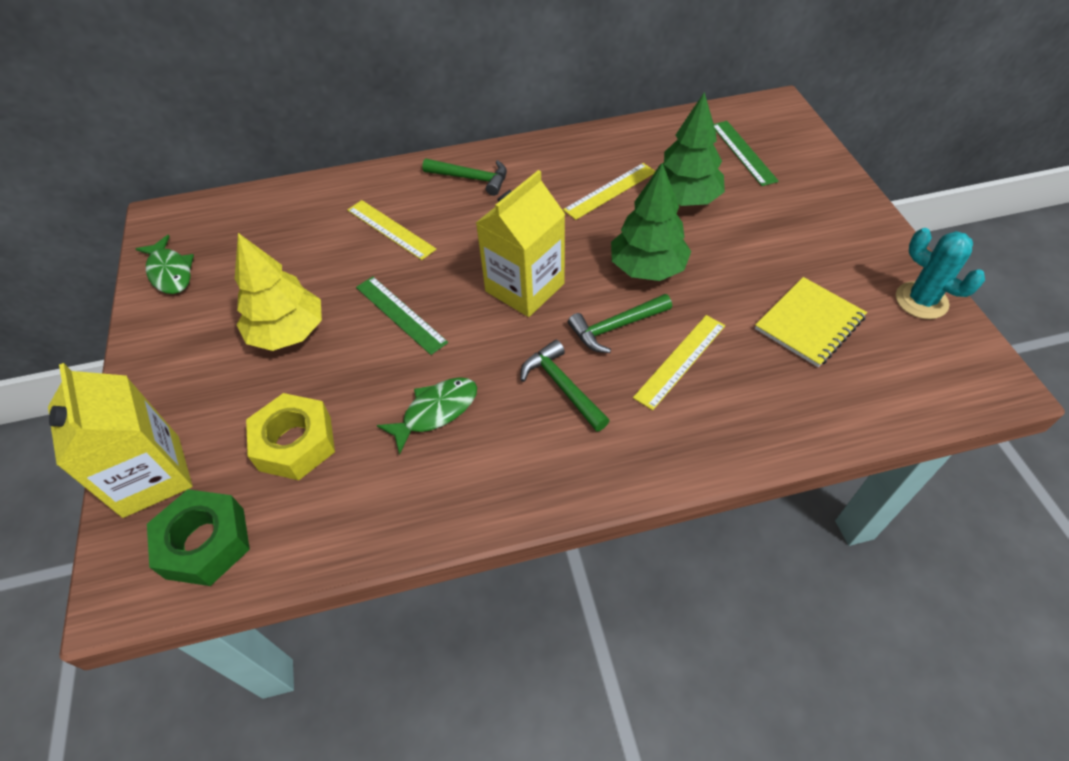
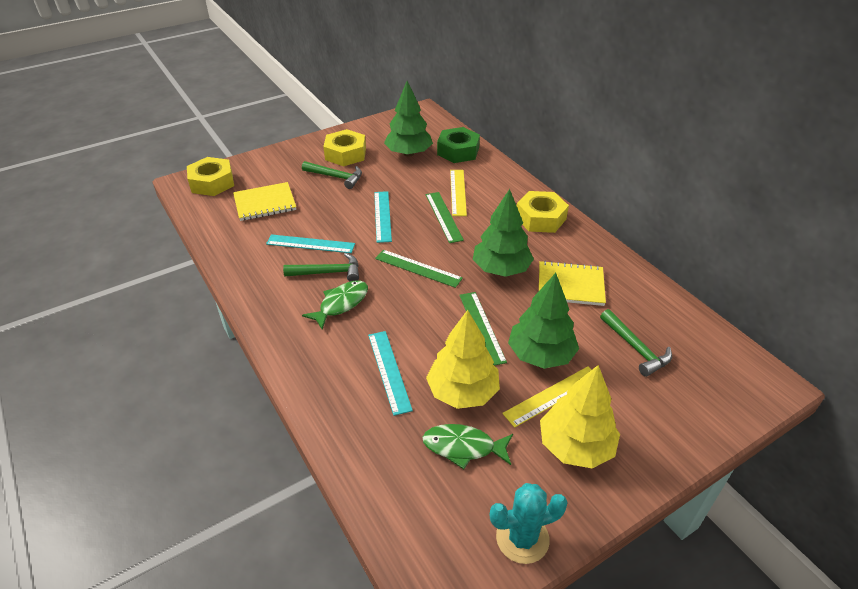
green ruler: [356,276,448,355] [714,121,779,186] = 2 -> [375,250,463,288] [426,192,464,243] [459,292,507,366] = 3
green tree: [611,163,691,281] [652,92,725,206] = 2 -> [384,81,433,157] [473,189,534,277] [508,273,579,369] = 3
turquoise ruler: none = 0 -> [266,234,355,253] [368,331,413,416] [374,191,392,243] = 3
yellow carton: [48,363,193,518] [476,170,565,317] = 2 -> none = 0
yellow notebook: [755,277,867,367] = 1 -> [233,182,296,221] [539,261,606,306] = 2
yellow nut: [246,393,335,480] = 1 -> [187,157,234,196] [323,129,366,166] [517,191,569,233] = 3
yellow ruler: [347,200,436,260] [563,163,655,220] [633,315,725,410] = 3 -> [450,170,467,216] [502,366,592,428] = 2
yellow tree: [235,233,322,351] = 1 -> [426,310,500,409] [540,365,620,469] = 2

